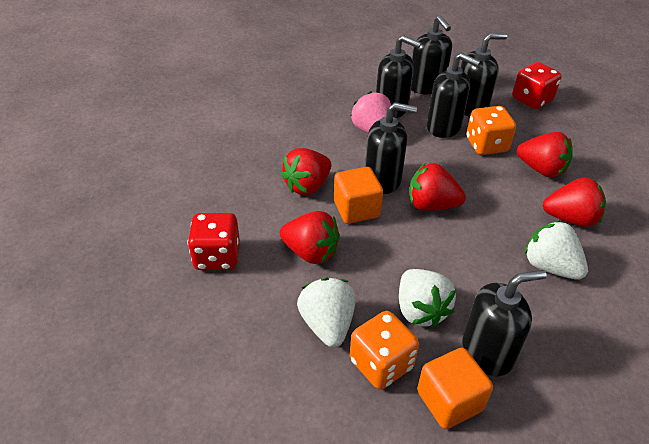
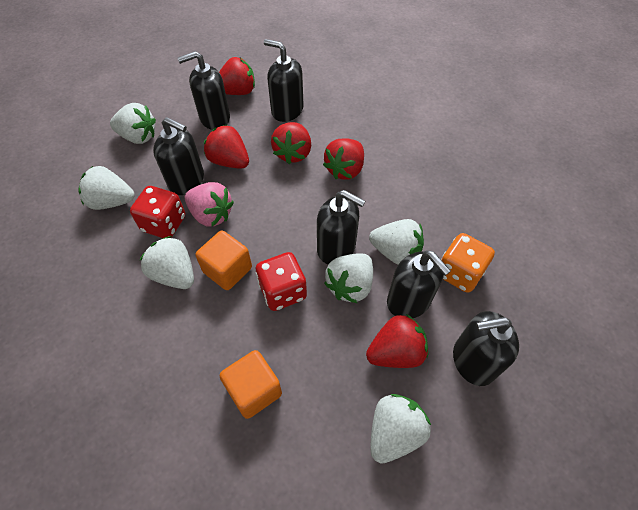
orange dice: [350,311,419,389] [466,106,516,155] = 2 -> [441,233,495,293] = 1
white strawberry: [297,278,356,347] [399,269,456,328] [524,221,588,280] = 3 -> [79,166,135,210] [110,103,156,144] [139,236,194,289] [324,253,373,303] [369,219,424,265] [371,394,431,464] = 6

